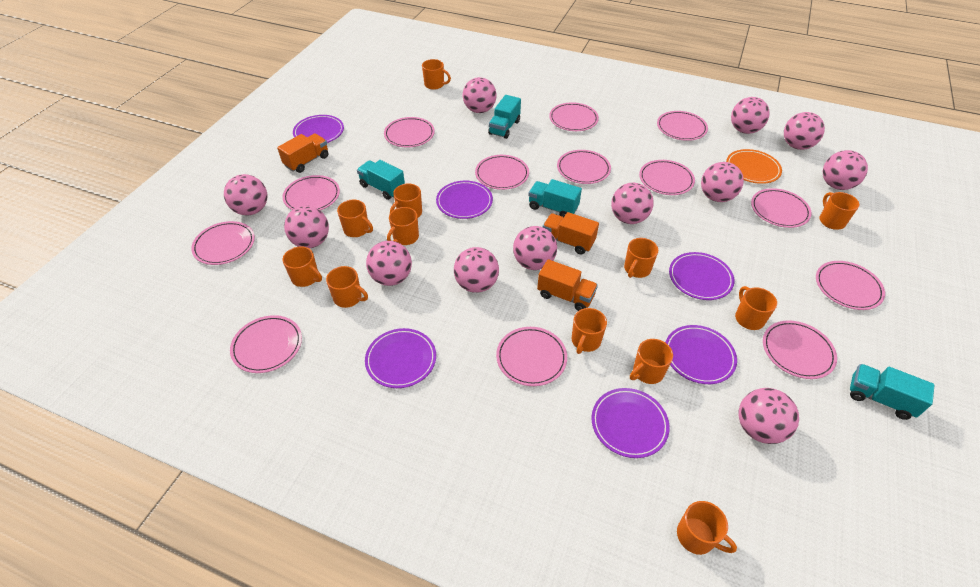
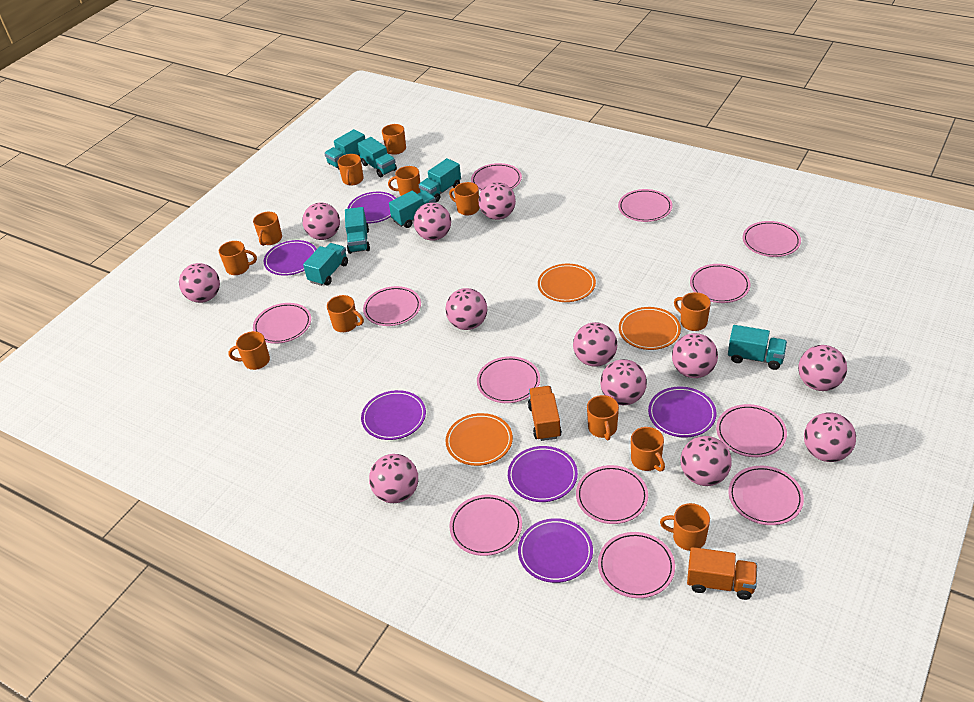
orange plate: [726,149,782,184] = 1 -> [445,413,513,466] [538,264,596,302] [619,307,681,350] = 3
orange truck: [277,134,329,173] [537,259,598,311] [543,212,599,254] = 3 -> [528,386,562,441] [687,547,757,600] = 2
pink plate: [191,221,255,265] [230,315,302,373] [283,175,340,210] [384,117,435,147] [475,155,529,190] [496,327,567,386] [549,102,599,131] [557,150,611,184] [639,160,695,195] [657,111,708,141] [751,188,812,228] [763,320,837,379] [816,261,885,310] = 13 -> [253,303,311,344] [363,286,421,326] [449,495,522,556] [471,163,522,191] [477,356,540,403] [576,465,648,524] [598,532,675,598] [618,189,672,222] [690,264,751,303] [716,404,787,457] [728,466,804,525] [743,221,801,257] = 12
turquoise truck: [357,160,405,200] [488,95,521,139] [528,179,582,217] [850,364,935,420] = 4 -> [303,243,348,286] [324,129,365,169] [345,207,370,254] [357,137,397,178] [389,190,436,228] [419,158,461,202] [728,325,787,370] = 7

